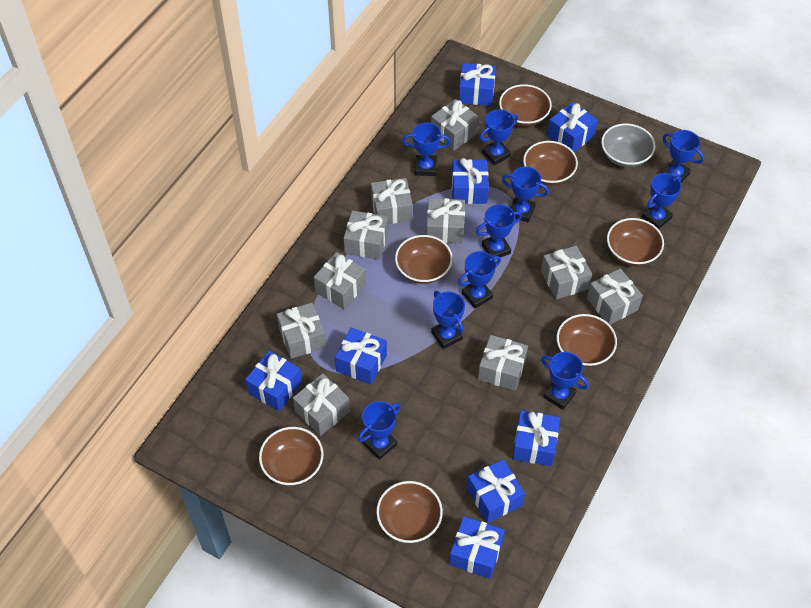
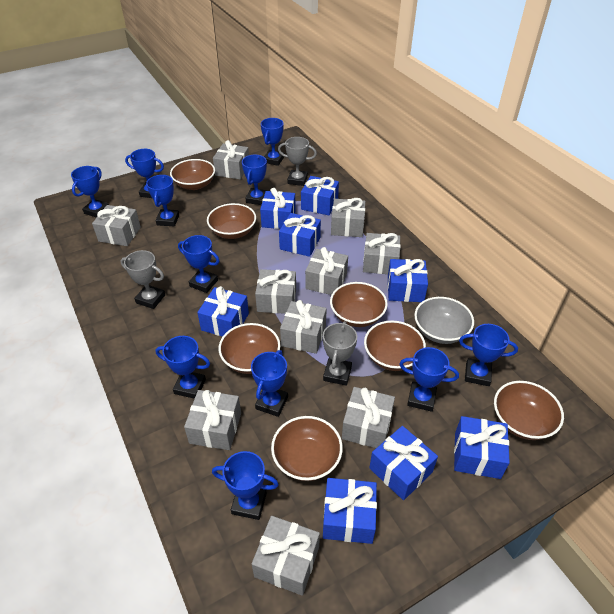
blue trophy: [358,401,400,460] [402,123,451,176] [431,291,465,349] [458,251,501,308] [476,204,522,257] [480,109,518,165] [502,167,549,222] [541,352,589,410] [642,173,682,229] [662,130,704,183] = 10 -> [71,166,109,218] [125,149,164,198] [146,175,179,226] [156,336,210,399] [178,235,220,293] [212,451,279,520] [242,155,268,205] [251,350,288,417] [261,118,284,166] [399,347,459,412] [459,324,518,386] = 11
grey trophy: none = 0 -> [120,250,165,309] [278,137,317,186] [323,321,357,386] = 3

